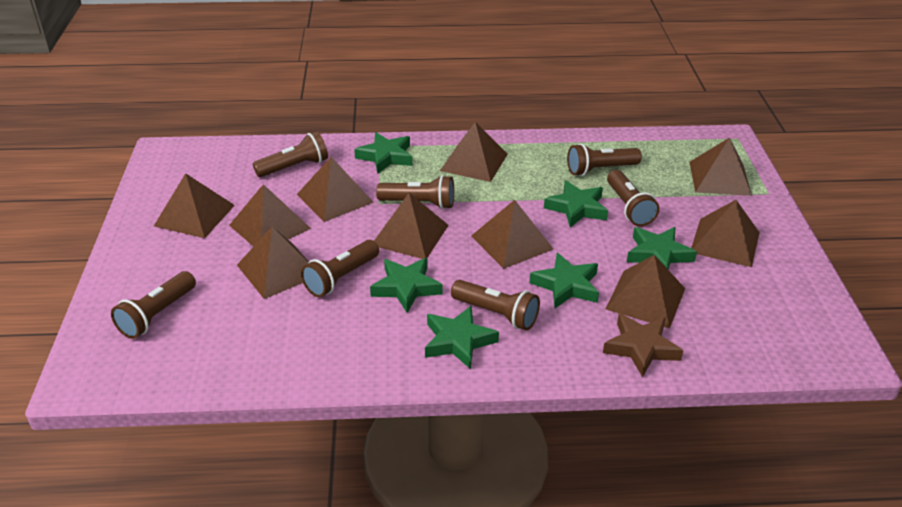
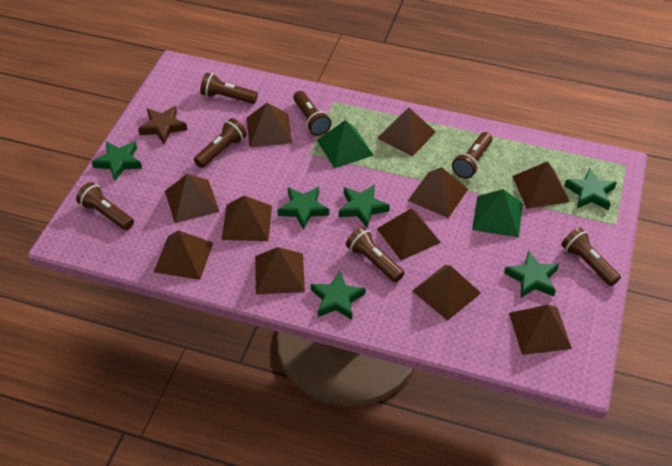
brown pyramid: [154,173,235,238] [229,184,311,247] [237,227,309,299] [297,157,374,222] [374,193,449,259] [440,122,508,182] [471,200,553,269] [606,255,685,329] [690,137,752,196] [691,200,760,267] = 10 -> [154,230,213,280] [165,174,220,223] [222,195,272,241] [247,103,292,147] [255,247,305,295] [377,108,436,156] [377,209,441,260] [408,167,468,218] [412,265,481,321] [509,305,572,355] [512,161,570,209] = 11
green pyramid: none = 0 -> [317,120,374,168] [472,189,523,237] = 2

